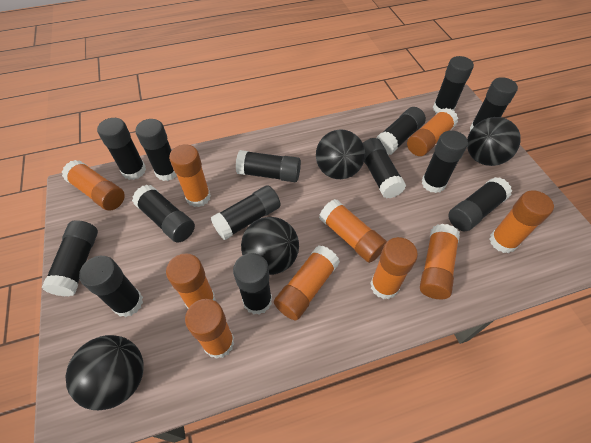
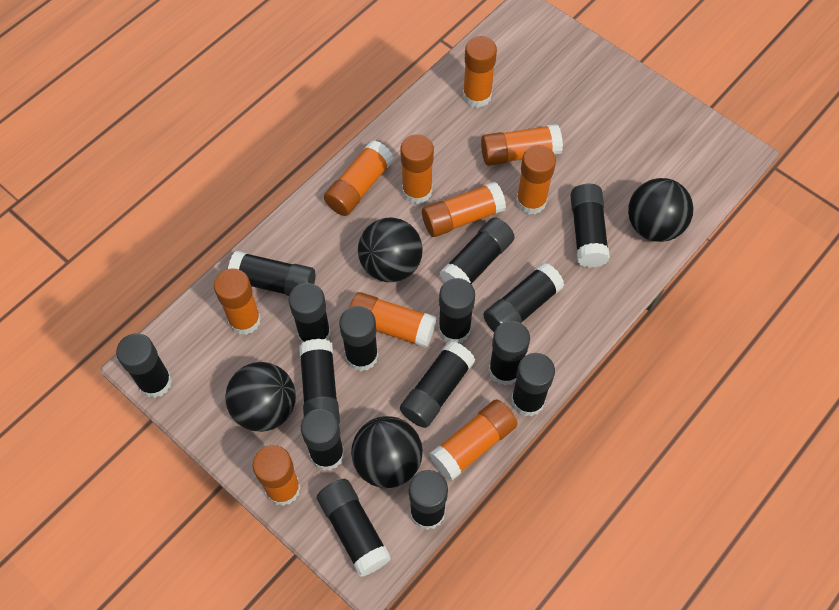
black glue stick: [42,220,98,297] [79,256,143,317] [97,118,146,180] [132,185,195,243] [135,119,177,181] [211,185,280,240] [233,253,272,315] [236,150,301,182] [363,138,406,199] [376,107,426,155] [422,131,468,193] [433,56,474,113] [448,177,512,231] [470,77,518,131] = 14 -> [116,333,172,398] [228,251,315,296] [289,283,331,343] [299,339,340,423] [301,409,344,471] [317,479,391,577] [339,306,378,371] [400,341,475,428] [409,470,448,530] [438,278,475,343] [439,217,515,284] [483,263,564,332] [489,321,530,386] [511,353,555,417] [570,184,610,268] = 15

